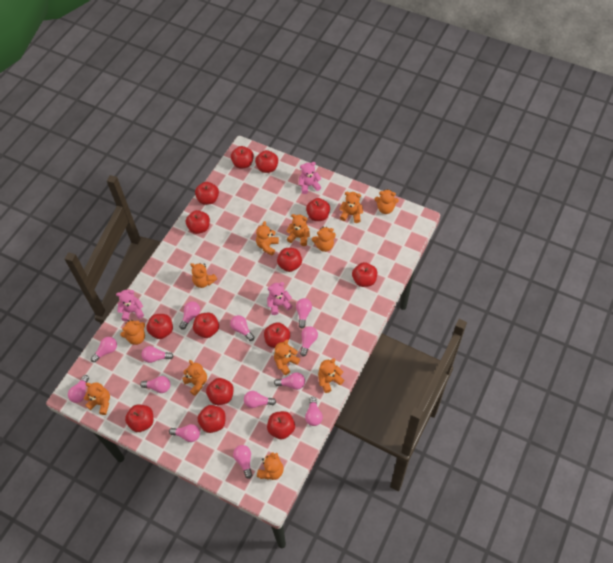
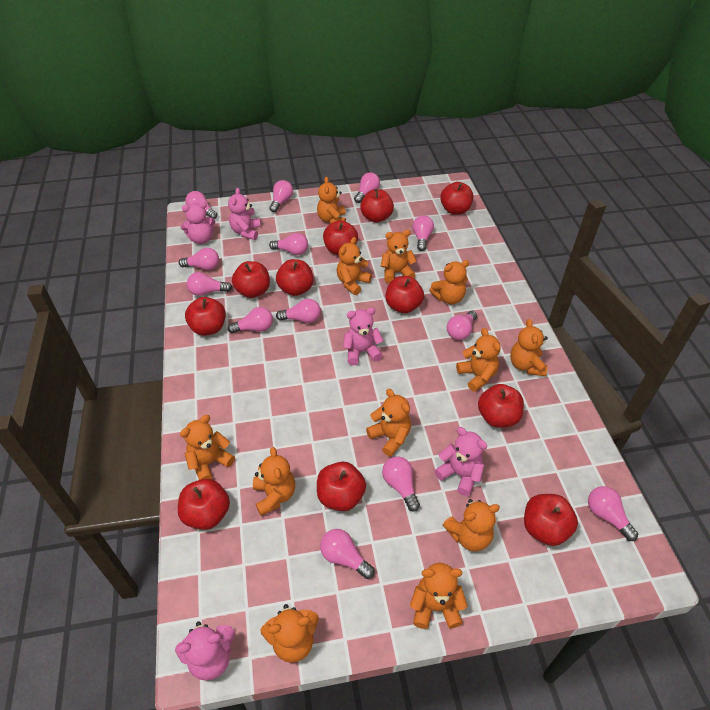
pink teddy bear: [116,290,144,321] [267,282,292,315] [299,162,321,194] = 3 -> [175,622,235,681] [180,202,215,244] [228,188,261,240] [343,308,384,365] [434,427,487,496] = 5
red apple: [125,405,153,432] [146,314,173,339] [186,210,210,234] [193,313,219,338] [195,182,219,205] [198,405,226,433] [206,378,234,405] [231,146,254,168] [255,150,278,173] [264,322,290,348] [267,411,295,439] [277,248,302,272] [306,198,330,221] [352,262,377,287] = 14 -> [178,479,230,530] [185,297,226,336] [232,261,270,298] [276,259,313,296] [317,462,366,511] [323,220,358,255] [360,189,394,223] [386,276,424,314] [440,182,473,215] [478,384,524,428] [524,494,578,546] = 11

